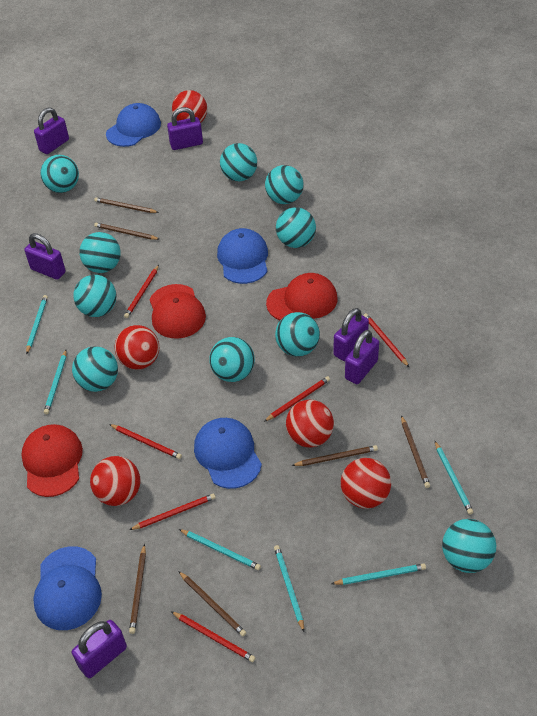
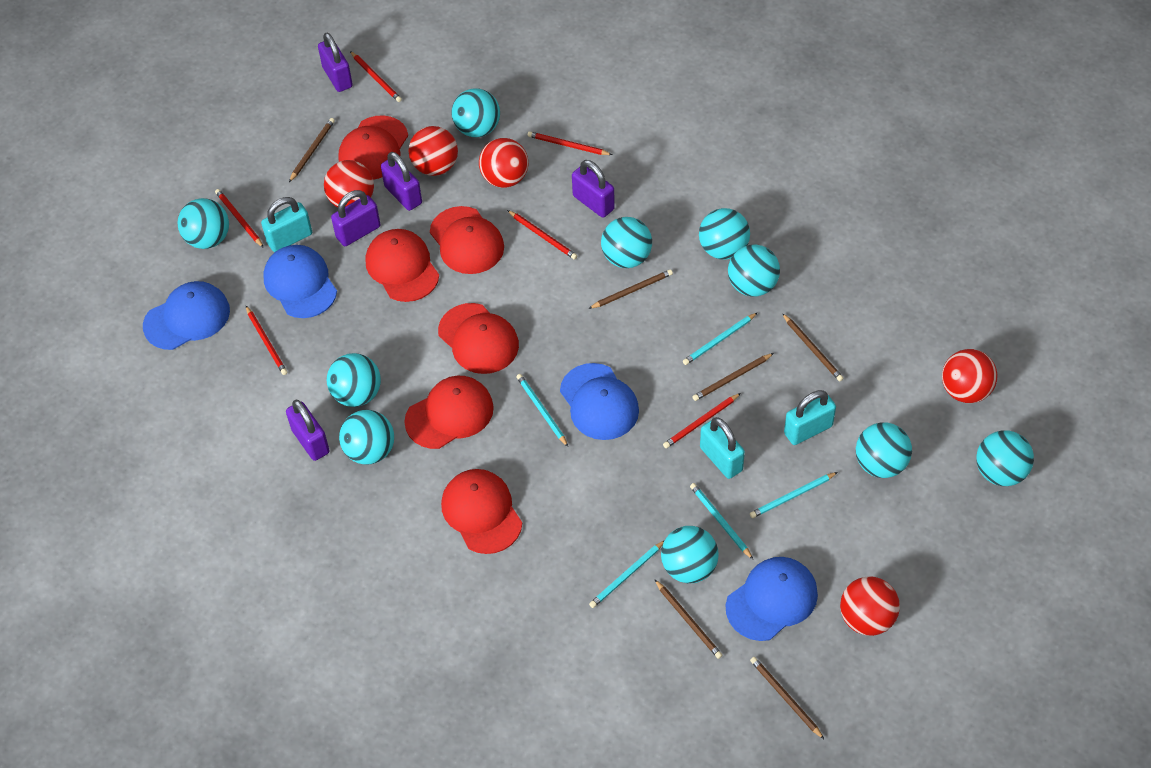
purple padlock: [24,233,66,280] [34,107,69,154] [72,620,127,678] [167,107,203,150] [333,308,369,361] [345,330,379,384] = 6 -> [286,400,330,461] [318,33,353,92] [331,190,380,246] [381,152,422,211] [572,160,615,218] = 5
red cap: [21,424,83,497] [149,284,206,339] [266,273,338,320] = 3 -> [339,115,408,180] [366,229,439,302] [404,376,494,449] [430,206,504,274] [438,303,519,374] [441,469,522,554] = 6
turquoise padlock: none = 0 -> [261,197,312,252] [700,417,745,479] [784,390,836,445] = 3
turquoise pencil: [26,295,48,354] [44,350,67,414] [179,529,261,570] [274,545,304,632] [332,563,426,585] [435,441,473,515] = 6 -> [516,374,568,447] [589,540,665,608] [683,312,758,365] [690,483,753,559] [750,472,838,518] = 5

